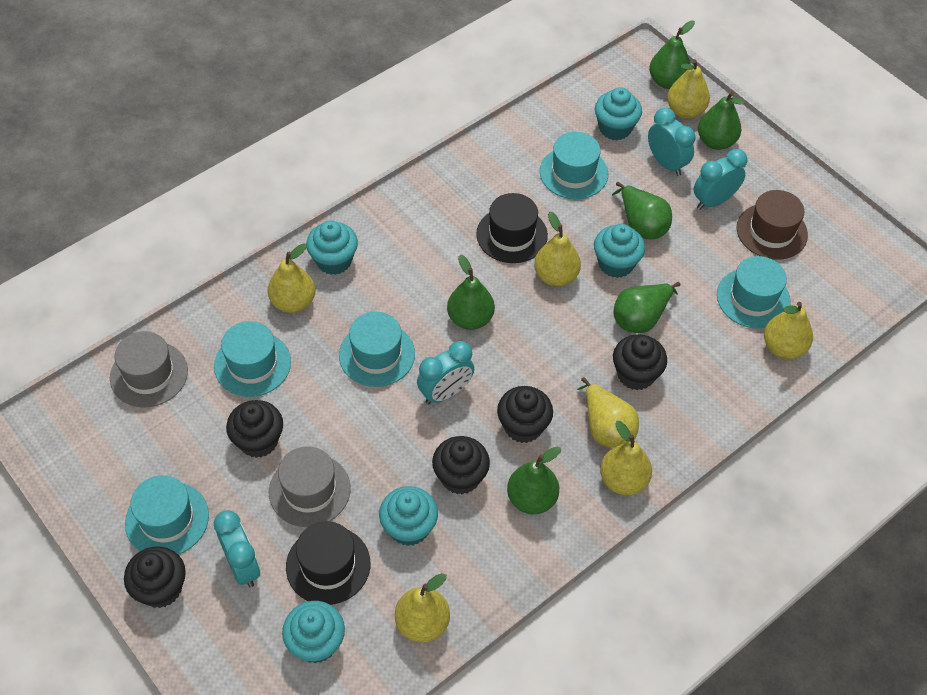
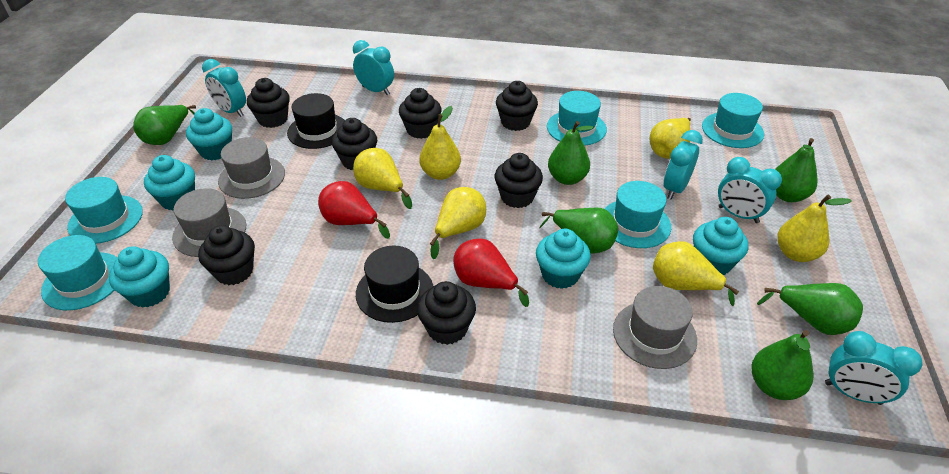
black cupcake: [124,547,186,608] [226,400,283,458] [432,436,490,495] [497,386,553,443] [613,334,667,390] = 5 -> [198,225,255,285] [247,78,290,128] [332,118,377,170] [399,88,441,139] [417,281,476,345] [495,153,543,208] [496,81,538,131] = 7
brown hat: [737,190,808,260] = 1 -> none = 0
grey hat: [110,331,188,408] [269,446,351,527] = 2 -> [172,188,246,257] [218,137,285,199] [613,286,697,369] = 3
red pear: none = 0 -> [318,181,390,239] [453,239,529,307] = 2
turquoise clock: [214,510,261,587] [417,341,474,405] [648,108,695,176] [693,149,747,210] = 4 -> [202,59,246,117] [353,40,394,95] [663,130,703,199] [718,157,782,223] [825,331,922,405] = 5
yellow pear: [268,243,315,313] [395,573,450,642] [534,212,581,286] [577,377,639,448] [600,421,652,495] [667,59,710,119] [764,302,813,359] = 7 -> [353,148,412,209] [419,106,461,180] [430,187,486,259] [649,118,691,159] [653,241,739,306] [777,195,852,262] = 6

